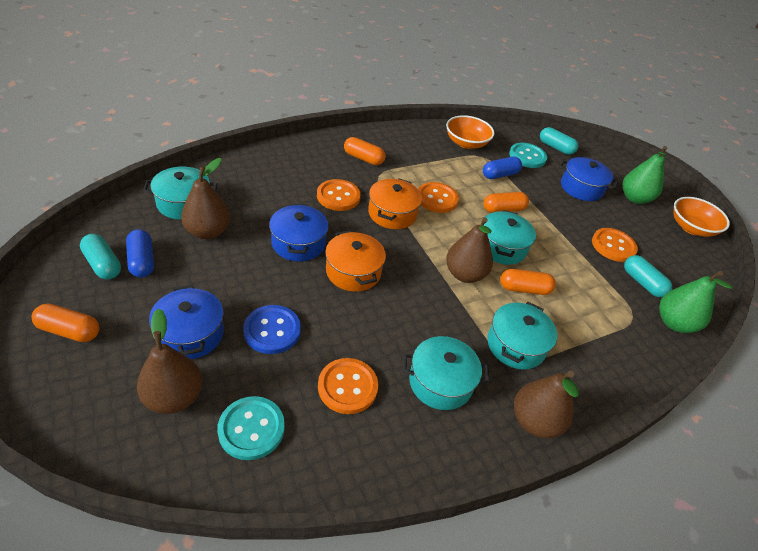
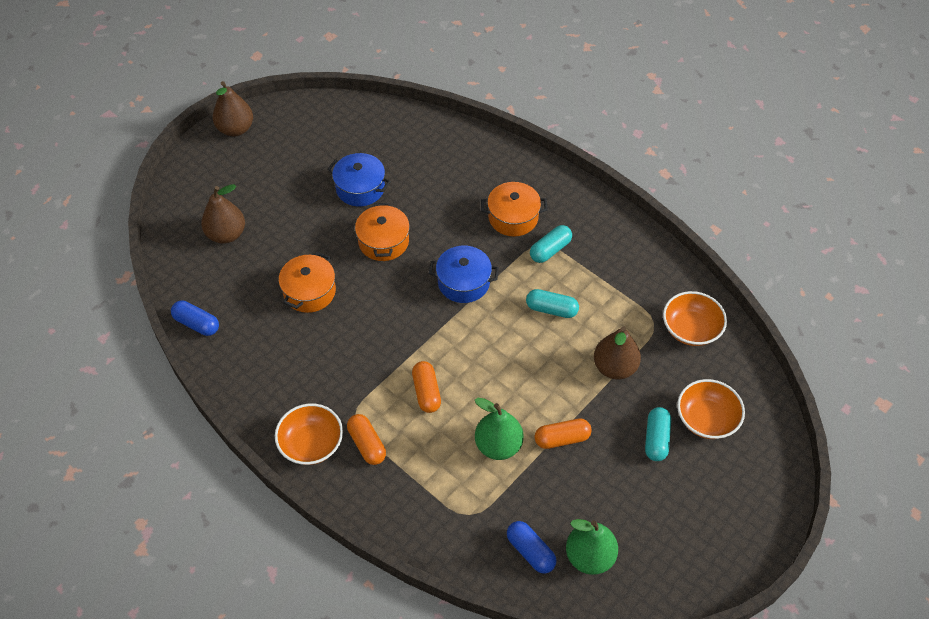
blue button: [243,305,301,354] = 1 -> none = 0
blue pot: [149,285,224,359] [269,204,329,261] [559,157,618,201] = 3 -> [327,153,391,206] [429,246,499,303] = 2
brown pear: [137,309,202,414] [181,158,230,239] [446,218,493,283] [514,371,579,438] = 4 -> [201,184,245,244] [213,81,253,136] [594,326,641,379] = 3
orange bowl: [446,115,495,149] [673,197,730,237] = 2 -> [275,403,343,465] [663,291,727,346] [677,379,745,439] = 3
orange button: [317,179,361,211] [318,358,378,414] [418,182,459,213] [592,228,638,262] = 4 -> none = 0
orange capsule: [32,304,100,342] [344,137,385,165] [484,192,529,213] [500,269,556,295] = 4 -> [347,414,386,465] [412,361,441,413] [534,419,592,449] = 3
orange pot: [325,230,386,292] [368,178,422,229] = 2 -> [278,252,336,313] [355,203,410,261] [481,182,547,237] = 3
turquoise button: [217,396,285,460] [509,143,547,168] = 2 -> none = 0
turquoise pot: [143,167,218,220] [403,336,490,410] [484,210,536,265] [487,302,557,370] = 4 -> none = 0

